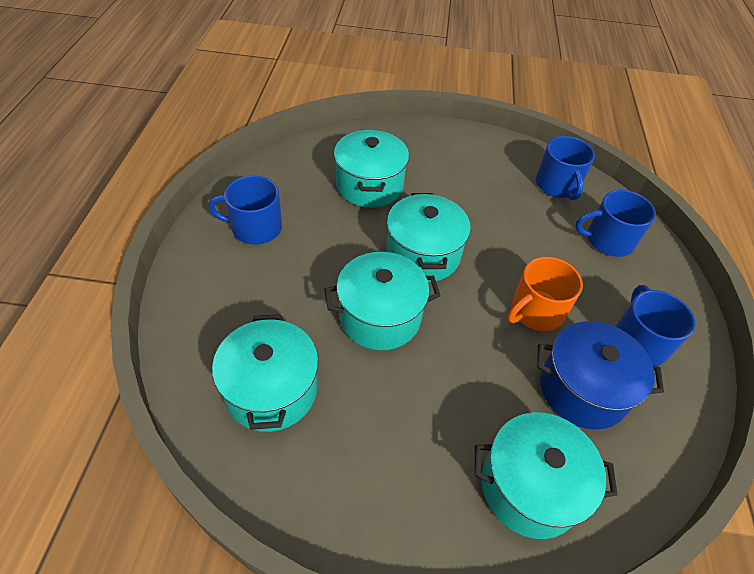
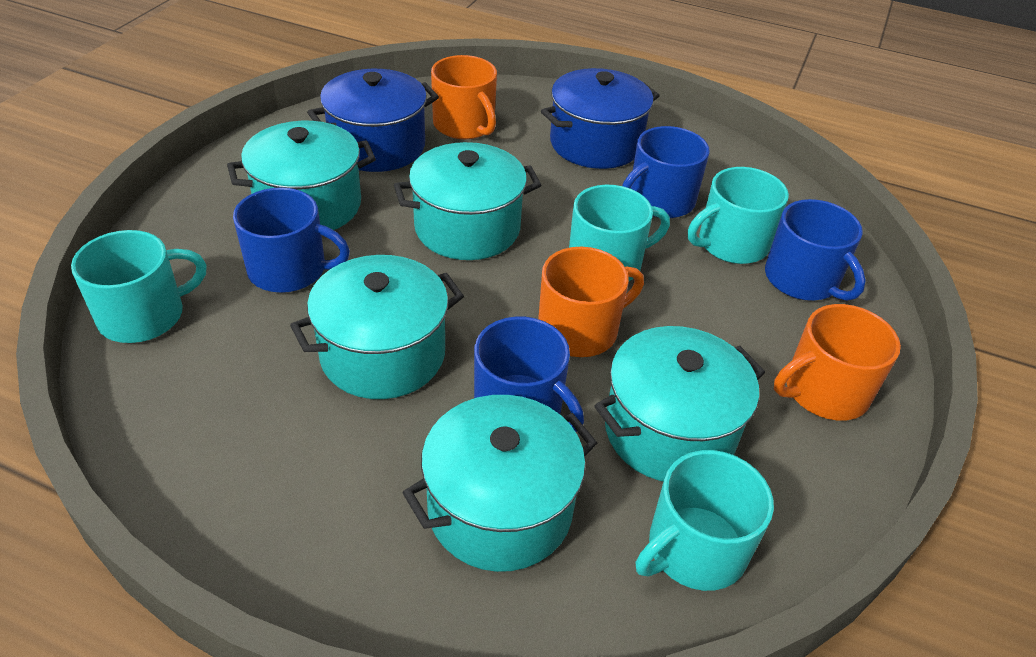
blue pot: [537,321,664,429] = 1 -> [307,69,439,172] [541,68,660,169] = 2
orange mug: [507,257,583,331] = 1 -> [431,55,497,139] [538,247,644,357] [774,304,901,421] = 3
turquoise mug: none = 0 -> [71,230,207,343] [569,185,670,281] [635,450,774,591] [688,167,789,264] = 4

